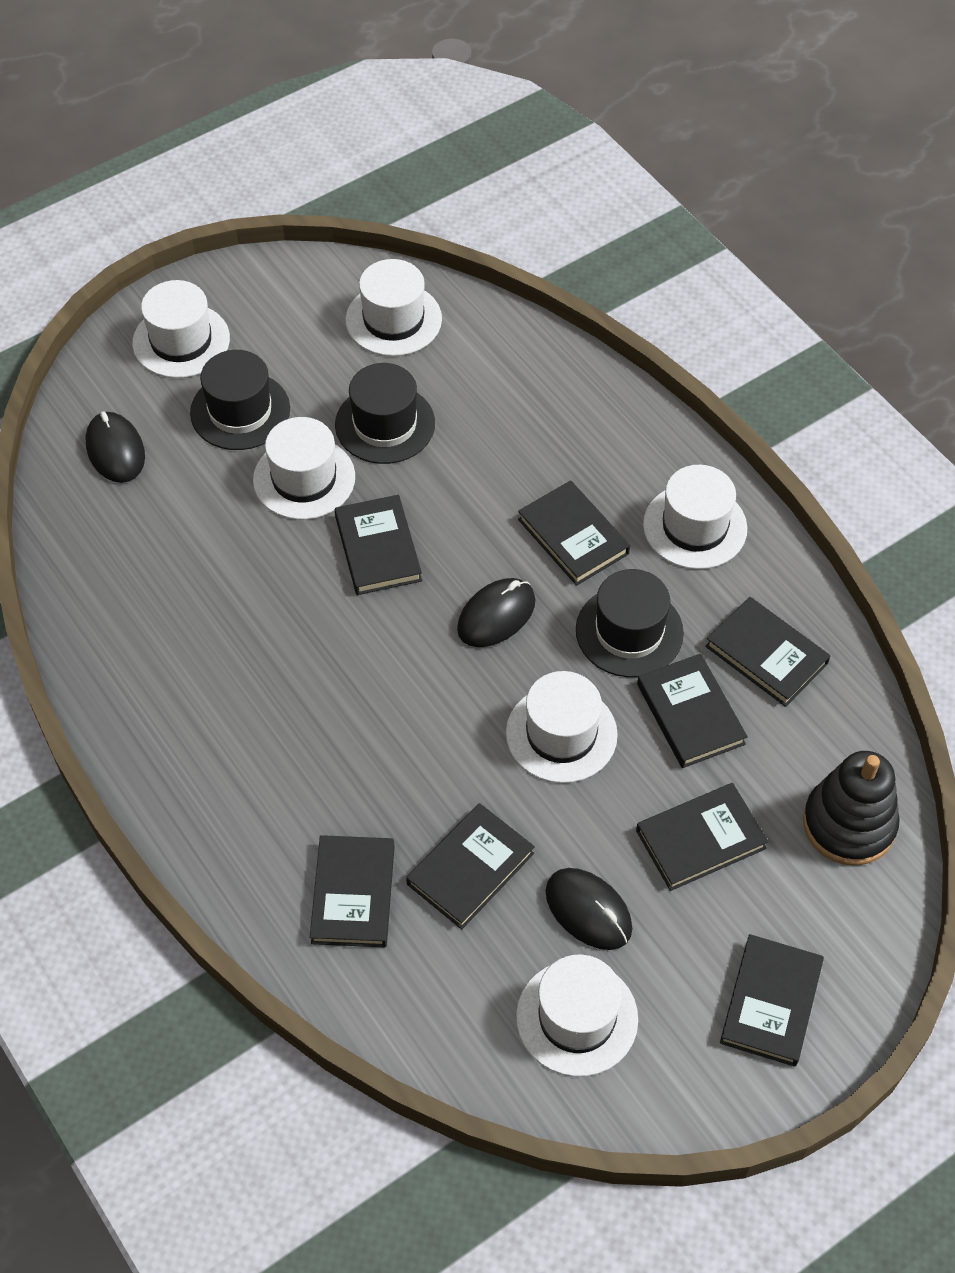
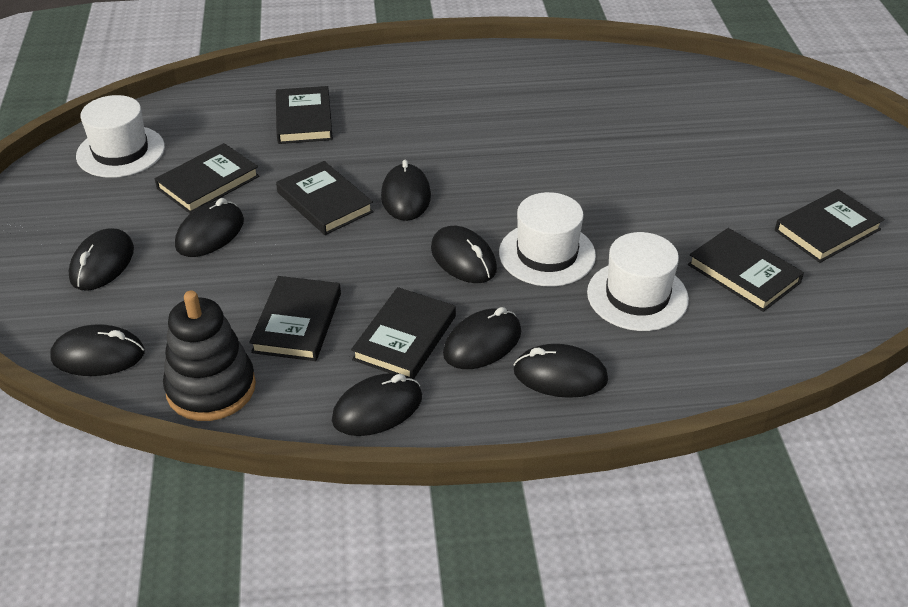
black book: [310,835,395,947] [335,495,422,595] [406,803,535,929] [518,481,630,586] [636,783,768,891] [637,653,748,768] [705,597,830,707] [720,934,824,1067] = 8 -> [155,143,259,213] [249,276,341,361] [276,86,333,144] [276,161,374,235] [351,287,456,379] [688,228,804,312] [775,189,884,263] = 7
black hat: [190,350,290,450] [335,363,435,464] [576,569,684,677] = 3 -> none = 0
black mouse: [85,411,145,483] [457,578,535,647] [545,868,632,950] = 3 -> [50,324,145,376] [69,228,134,291] [175,198,244,257] [332,373,422,436] [381,160,431,221] [431,226,497,283] [443,307,521,369] [513,344,608,398] = 8
white hat: [132,280,230,378] [253,417,355,520] [345,259,442,356] [506,671,618,783] [516,955,638,1077] [643,465,747,569] = 6 -> [76,95,165,178] [499,192,596,286] [587,232,689,331] = 3

